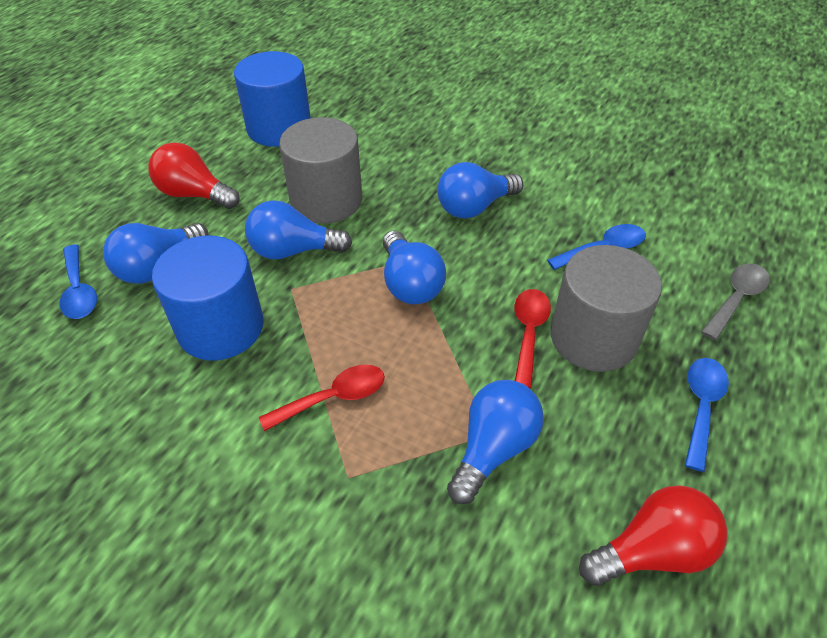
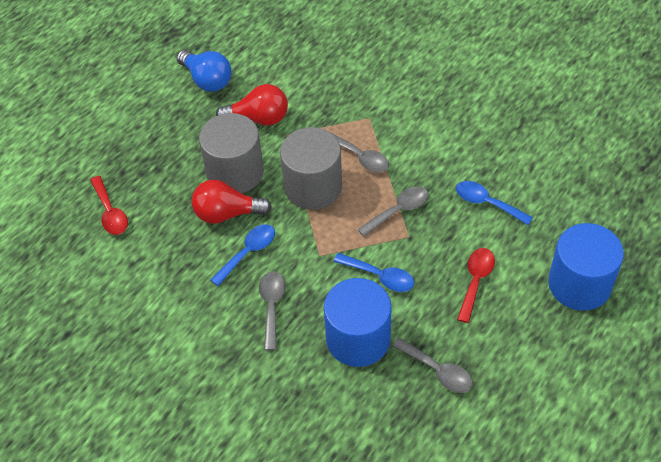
blue light bulb: [103,223,209,284] [245,200,352,259] [383,231,446,304] [437,162,523,218] [447,380,544,504] = 5 -> [177,50,231,92] = 1
grey spoon: [701,263,770,340] = 1 -> [259,271,285,350] [328,131,389,172] [357,187,428,237] [392,337,472,393] = 4

